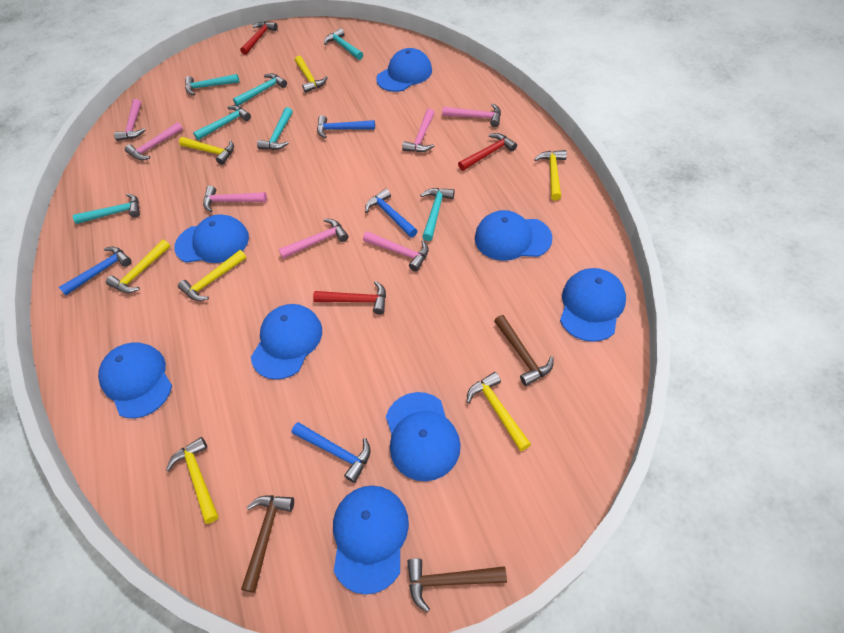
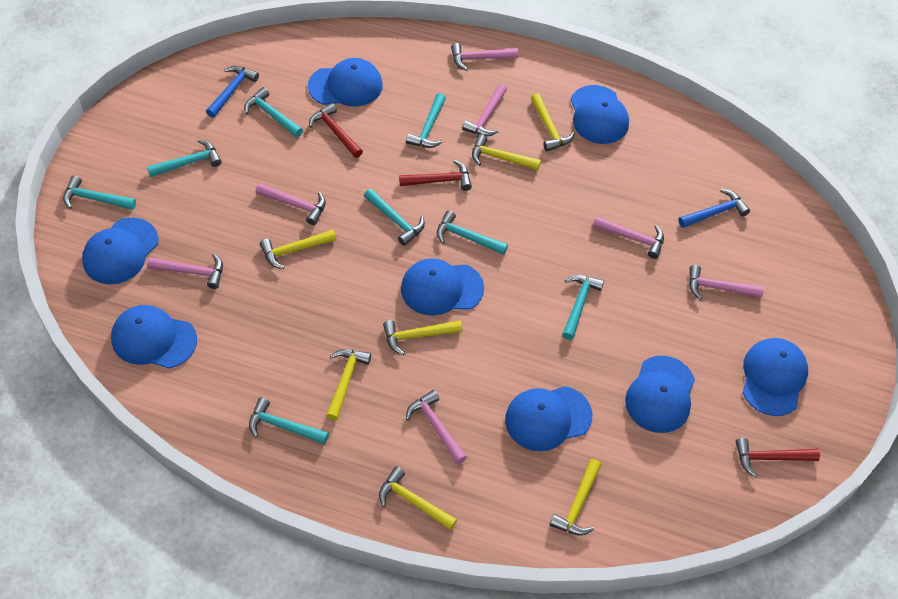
blue hammer: [59,247,132,295] [292,422,371,483] [317,115,375,138] [365,189,417,237] = 4 -> [206,66,259,118] [679,189,750,228] = 2
brown hammer: [241,495,294,593] [407,558,507,612] [494,315,554,386] = 3 -> none = 0
turquoise hammer: [73,194,140,224] [185,74,239,95] [193,105,251,140] [233,73,287,106] [257,107,293,150] [324,28,363,60] [420,188,455,241] = 7 -> [63,176,136,210] [147,139,222,177] [244,87,303,137] [249,398,329,444] [364,189,425,246] [406,93,446,148] [437,210,508,255] [562,275,604,340] = 8

